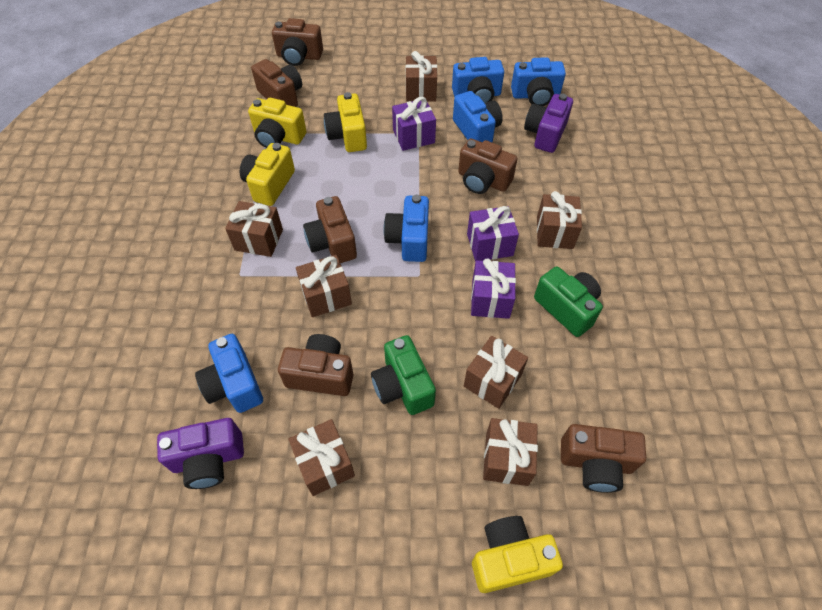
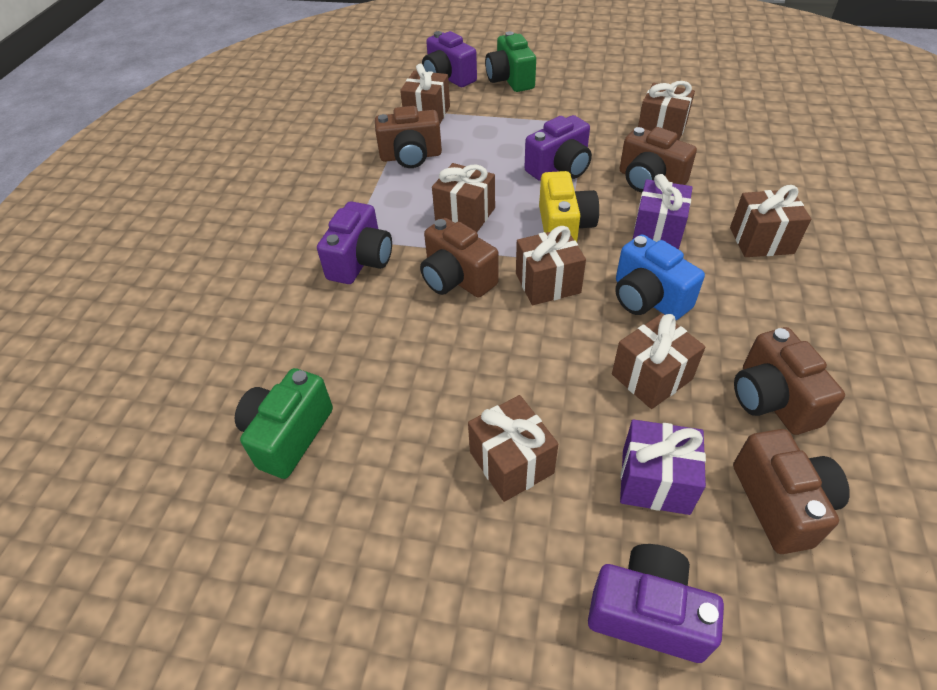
blue camera: [195,334,263,413] [384,195,429,262] [452,57,504,103] [453,91,503,142] [511,57,566,106] = 5 -> [615,235,705,320] = 1
brown camera: [251,59,302,107] [272,18,323,66] [278,334,353,396] [303,196,357,263] [458,138,518,194] [561,424,646,493] = 6 -> [375,106,442,168] [420,218,499,298] [619,127,697,192] [733,429,850,554] [734,327,845,435] = 5
purple camera: [157,418,244,489] [524,94,573,153] = 2 -> [317,201,392,284] [422,31,477,87] [524,115,592,181] [588,544,724,663] = 4
purple gift: [392,97,436,151] [467,206,519,261] [471,258,516,319] = 3 -> [620,419,706,515] [632,174,693,250] = 2
yellow camera: [240,143,295,206] [248,98,306,148] [324,92,367,152] [472,516,563,593] = 4 -> [539,171,599,242] = 1

